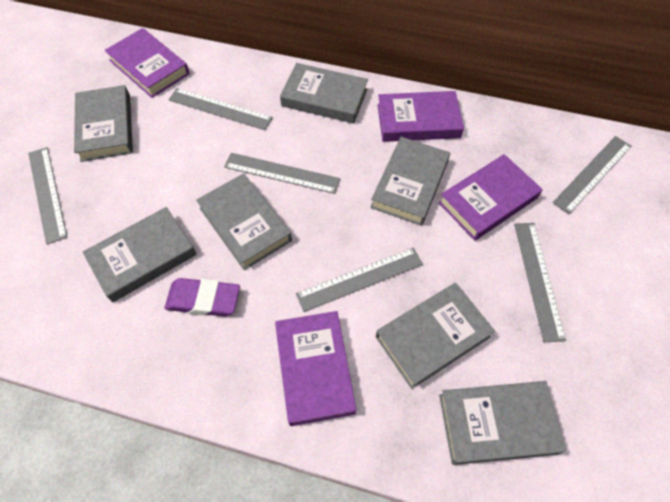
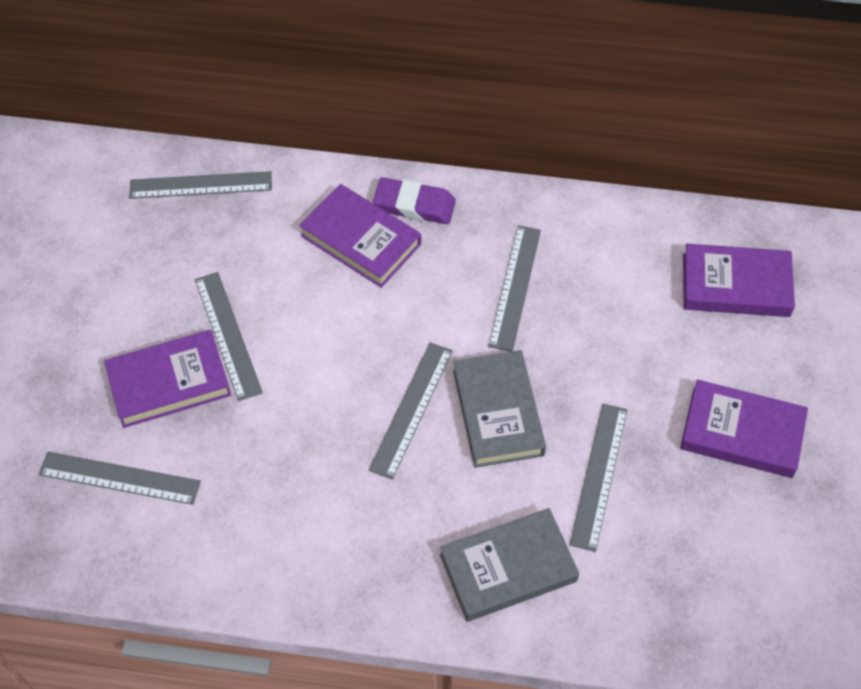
grey book: [74,85,133,162] [83,207,196,302] [196,174,292,270] [280,63,368,123] [370,137,450,226] [376,283,495,389] [439,381,566,465] = 7 -> [440,508,579,622] [453,350,546,468] = 2

